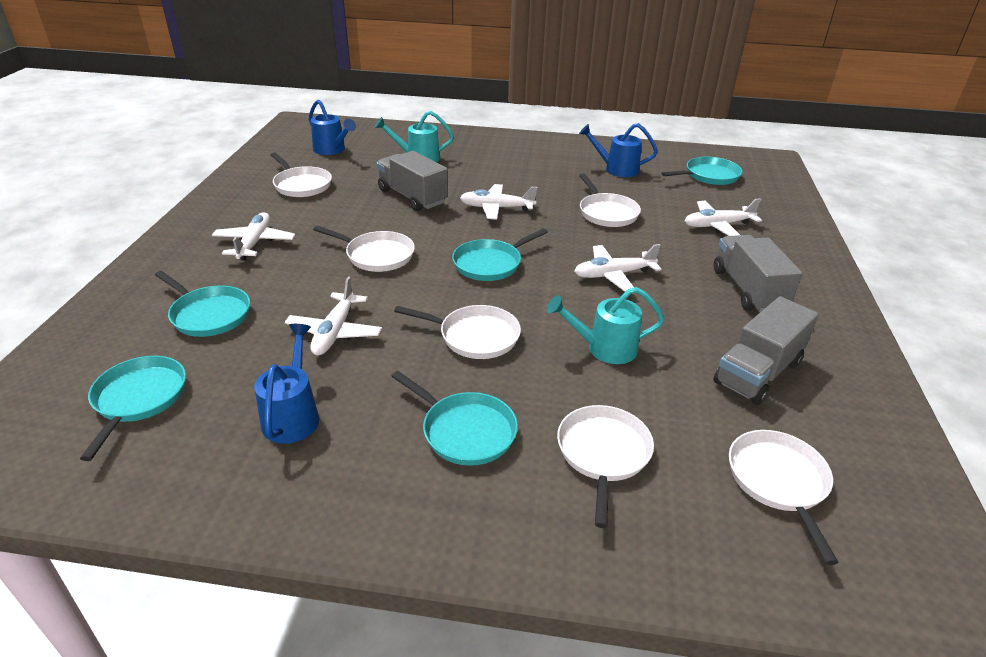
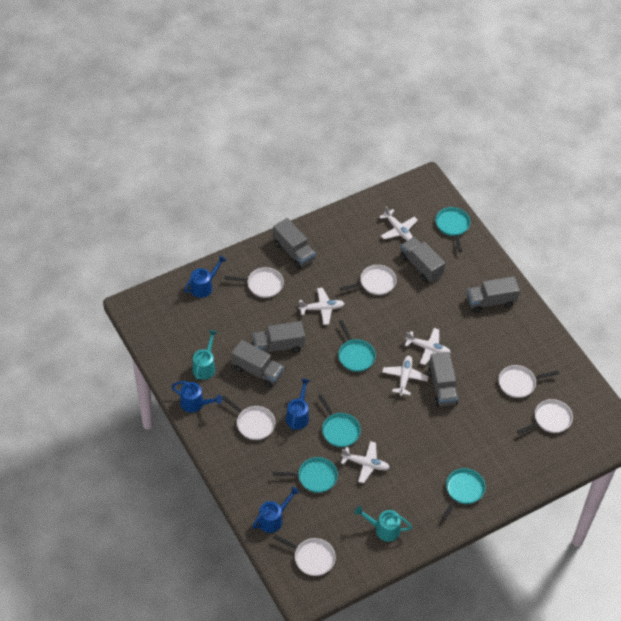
blue watering can: [254,324,319,444] [309,100,356,155] [579,123,658,177] = 3 -> [171,381,223,413] [184,255,227,298] [252,487,299,533] [286,378,310,430] = 4
grey truck: [377,151,448,211] [713,296,819,405] [714,235,802,313] = 3 -> [231,340,284,388] [253,321,305,353] [273,218,316,269] [400,237,445,282] [428,352,458,407] [467,276,520,313] = 6

